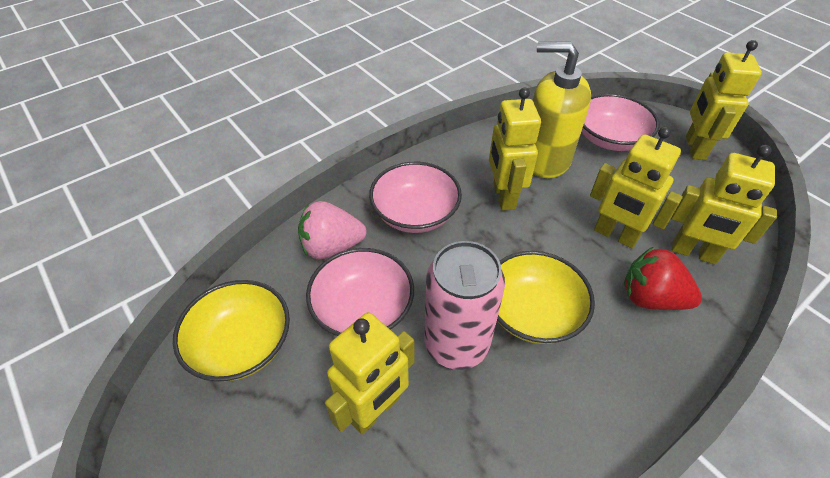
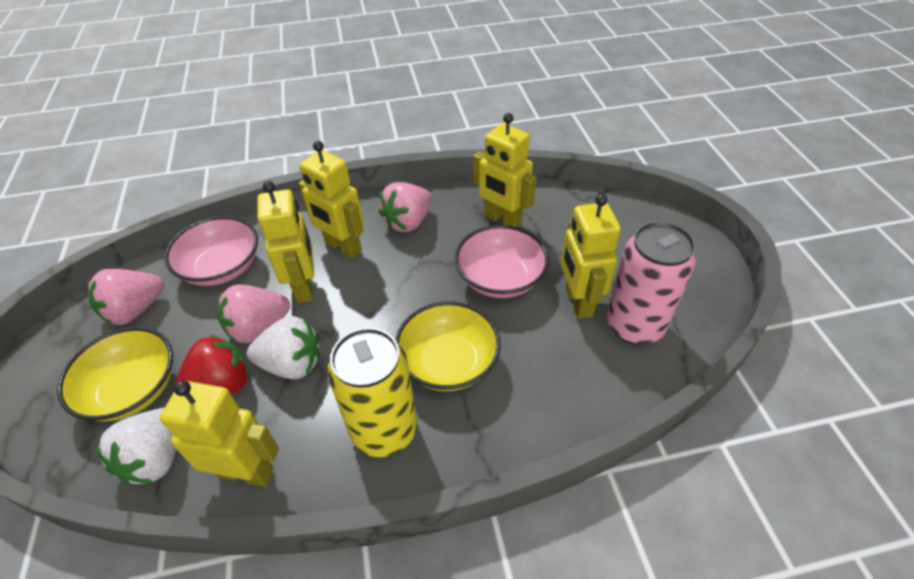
pink bowl: [306,248,414,336] [369,162,462,233] [582,94,660,151] = 3 -> [164,216,258,286] [455,225,549,298] = 2
pink strawberry: [298,201,367,259] = 1 -> [88,269,164,325] [218,284,290,343] [379,182,432,232] = 3
white strawberry: none = 0 -> [95,408,176,485] [247,316,320,379] = 2
yellow can: none = 0 -> [328,327,417,457] = 1
yellow soap dispenser: [533,42,591,178] = 1 -> none = 0

